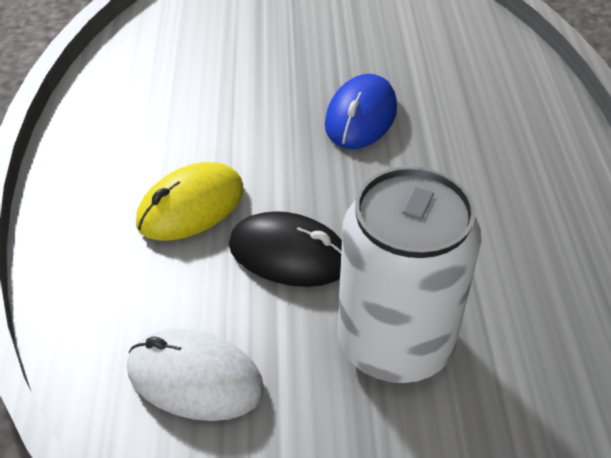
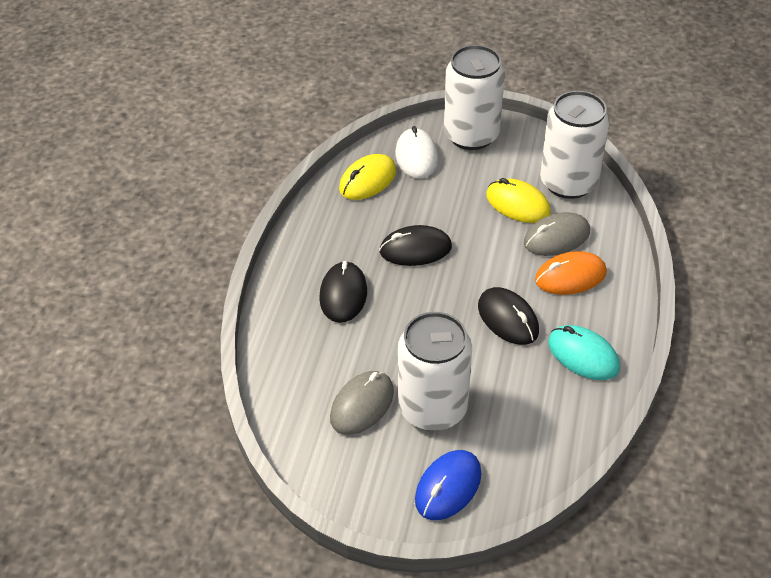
black mouse: [229,211,342,287] = 1 -> [319,261,367,323] [379,225,452,266] [478,287,539,345] = 3
grey mouse: none = 0 -> [330,371,394,435] [524,212,590,256] = 2
orange mouse: none = 0 -> [535,251,607,295] = 1
turquoise mouse: none = 0 -> [548,325,620,380] = 1
white can: [337,166,481,383] = 1 -> [398,312,472,431] [444,45,505,150] [540,91,610,199] = 3
yellow mouse: [136,162,244,241] = 1 -> [339,154,396,200] [486,178,551,223] = 2

